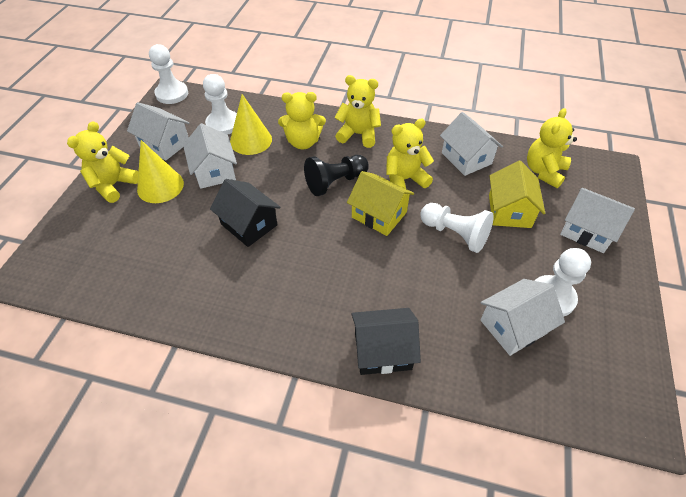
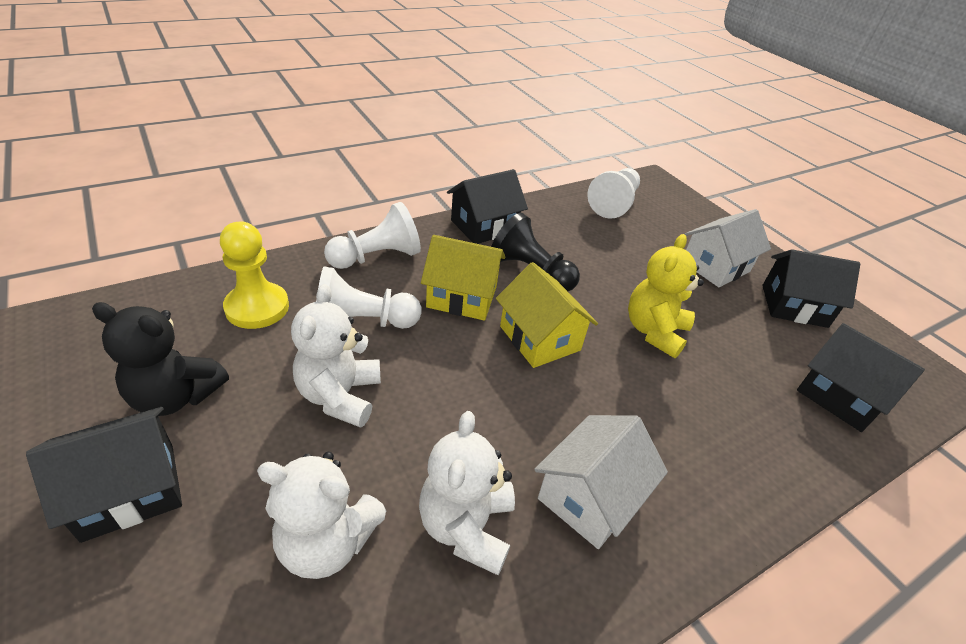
black house: [210,179,281,247] [351,308,421,375] = 2 -> [26,407,182,543] [447,169,528,244] [762,249,860,328] [797,323,925,432] = 4
black teddy bear: none = 0 -> [92,302,229,416] = 1
white house: [127,102,189,161] [183,123,237,189] [440,112,503,176] [480,279,565,356] [560,188,635,253] = 5 -> [534,415,668,549] [685,209,771,287] = 2
white pawn: [149,44,188,104] [203,74,237,135] [420,203,494,253] [535,248,591,316] = 4 -> [316,266,421,329] [324,202,421,269] [587,168,640,219] = 3
white teddy bear: none = 0 -> [257,452,386,579] [291,284,381,428] [419,411,515,575] = 3
yellow cone: [137,140,184,203] [230,94,272,155] = 2 -> none = 0
yellow pawn: none = 0 -> [220,222,289,329] = 1
yellow teddy bear: [67,121,138,203] [278,92,326,149] [335,75,381,148] [386,118,434,189] [527,108,577,188] = 5 -> [628,234,704,358] = 1

